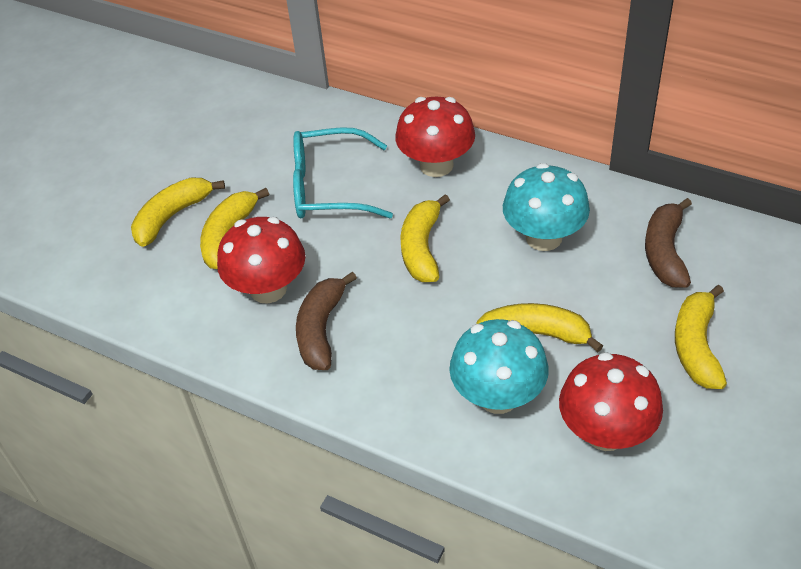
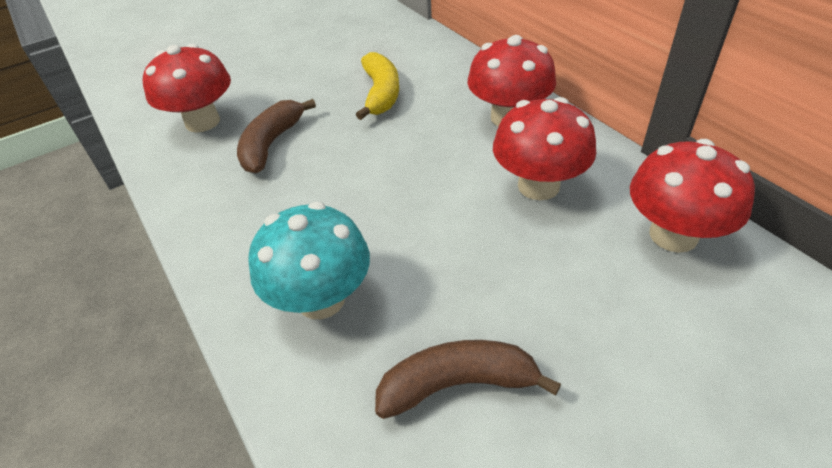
red mushroom: [217,217,306,303] [395,97,475,177] [559,352,663,451] = 3 -> [143,44,231,132] [468,35,556,126] [493,97,596,200] [630,139,755,253] = 4
turquoise glasses: [293,127,393,218] = 1 -> none = 0
turquoise mushroom: [449,319,549,414] [503,163,590,251] = 2 -> [248,202,370,319] = 1
yellow banana: [131,177,225,247] [200,188,269,269] [400,194,450,282] [476,303,603,352] [675,285,727,389] = 5 -> [356,52,399,120] = 1

